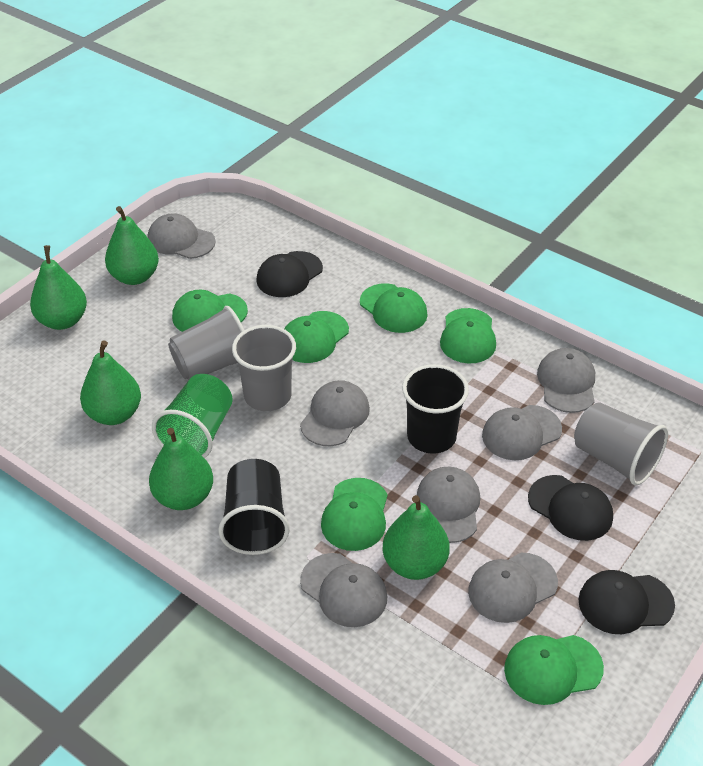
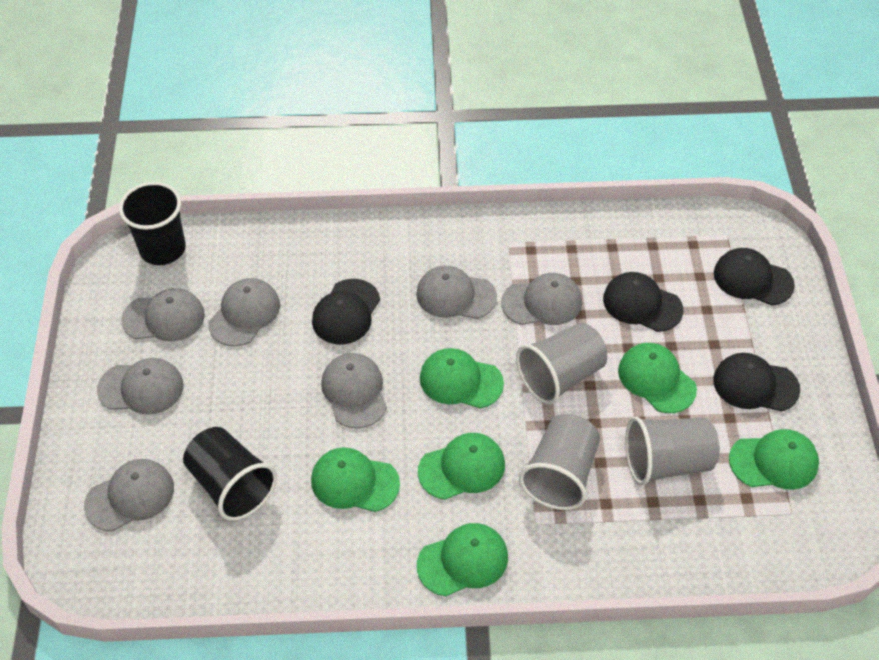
black cap: [256,251,323,297] [528,475,613,541] [578,570,675,634] = 3 -> [312,279,380,344] [603,272,683,332] [713,353,800,411] [714,248,795,305] = 4
green cup: [152,374,233,458] = 1 -> none = 0
green pear: [30,245,87,330] [80,340,141,425] [105,206,159,285] [149,428,213,510] [383,495,450,580] = 5 -> none = 0

